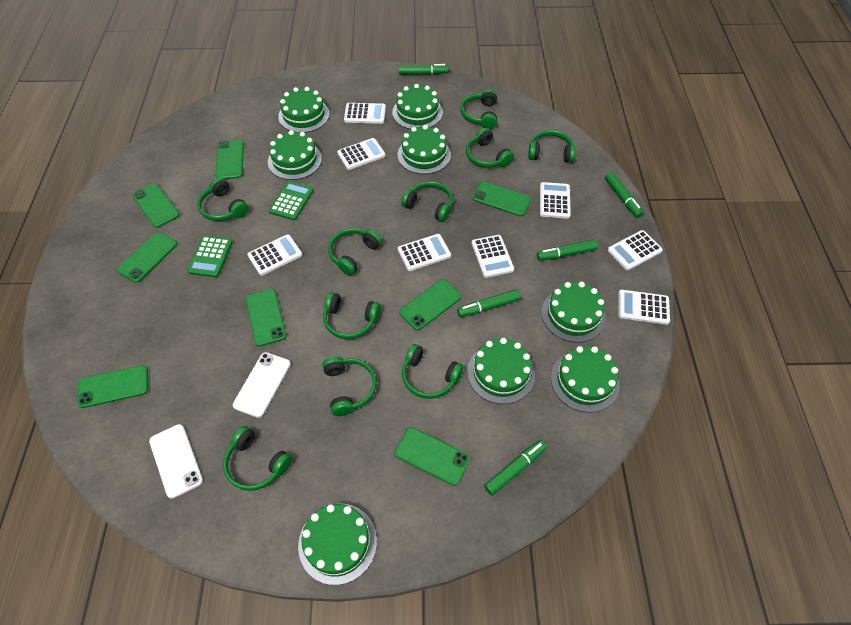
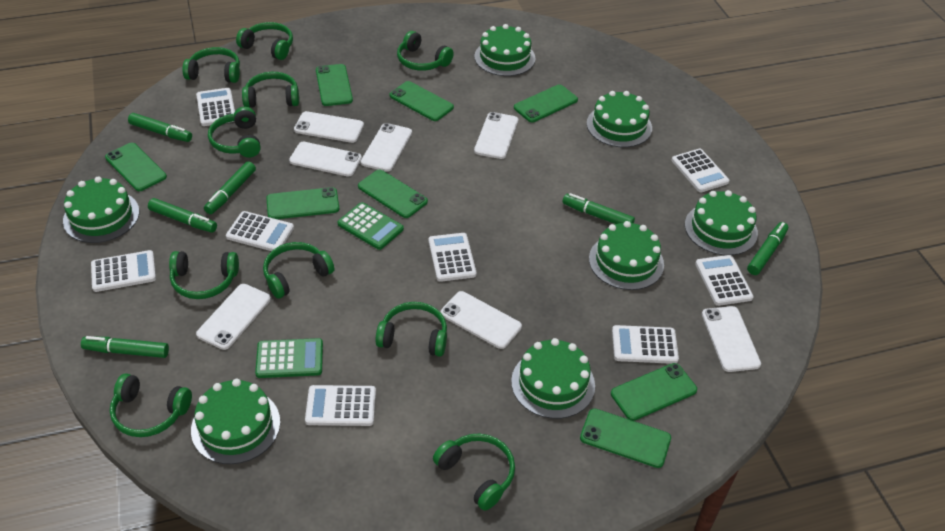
green cake: [268,130,322,180] [278,87,329,133] [298,504,377,585] [392,84,443,129] [398,125,451,174] [467,338,535,404] [542,282,606,343] [551,346,619,413] = 8 -> [63,177,139,243] [191,379,280,464] [474,24,536,76] [511,338,595,419] [587,91,652,148] [589,221,664,290] [685,190,758,255] = 7
green marker: [399,64,448,75] [457,289,521,317] [484,440,547,496] [537,240,598,261] [605,172,644,218] = 5 -> [81,336,169,358] [128,113,192,142] [148,198,217,233] [204,161,256,214] [563,193,635,224] [747,222,788,275] = 6
white phone: [149,424,203,499] [233,352,291,418] = 2 -> [196,284,271,350] [289,142,362,177] [294,111,364,143] [361,123,412,172] [441,291,522,349] [474,112,518,159] [702,306,761,372] = 7

